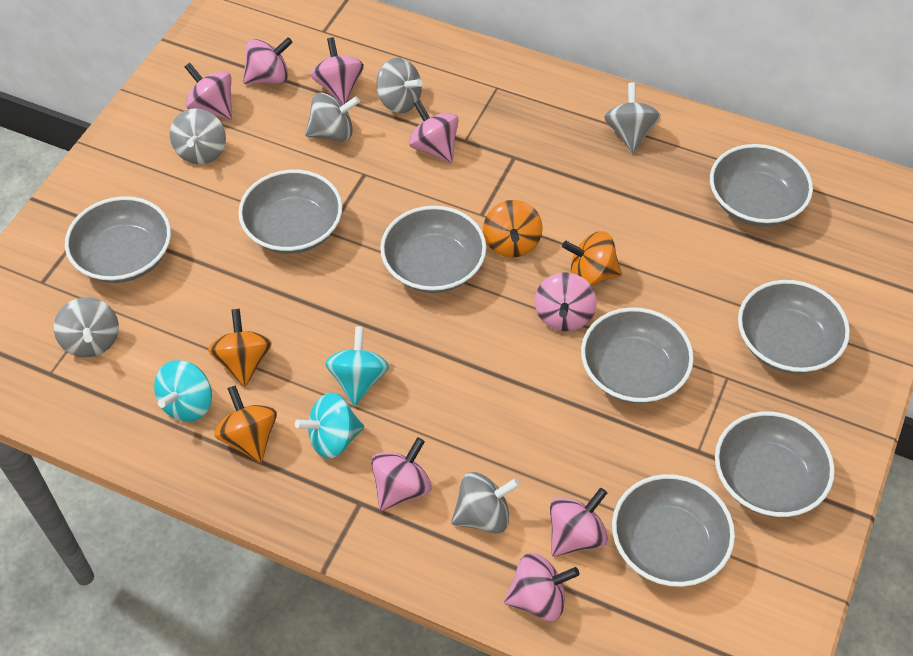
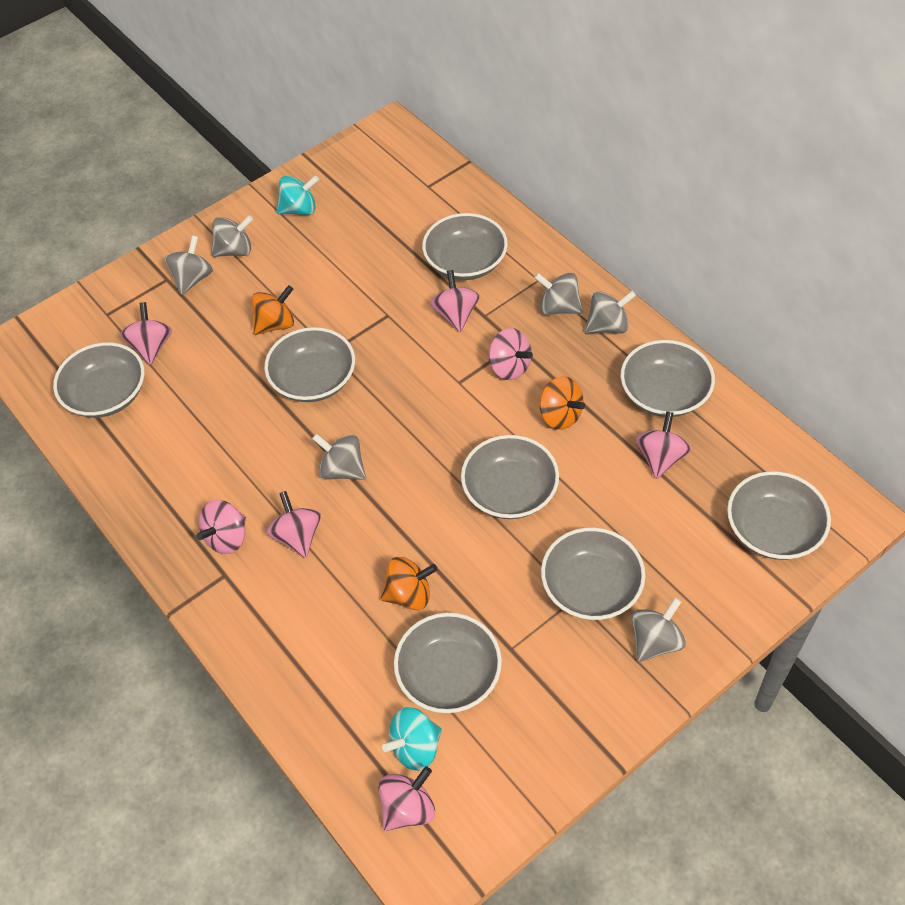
orange spinning top: [208,309,272,387] [214,385,277,463] [483,200,543,258] [562,231,622,286] = 4 -> [251,285,294,335] [380,557,438,610] [540,376,585,430] = 3
pink spinning top: [185,63,232,120] [243,37,293,84] [310,37,364,105] [371,437,431,511] [409,100,459,163] [504,553,580,621] [535,272,597,331] [550,488,608,557] = 8 -> [120,302,172,365] [196,500,246,554] [267,491,321,558] [378,766,435,831] [430,270,480,332] [489,328,533,380] [636,411,691,479] = 7
turquoise spinning top: [154,360,212,422] [295,392,364,459] [325,326,389,406] = 3 -> [276,175,319,215] [382,707,442,771] = 2

